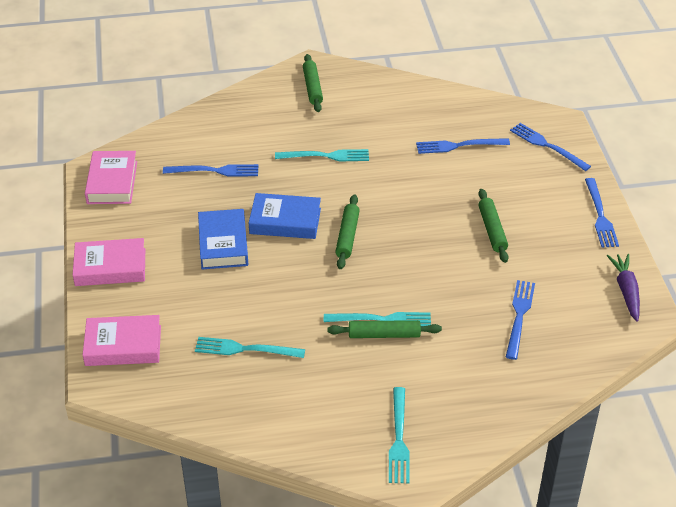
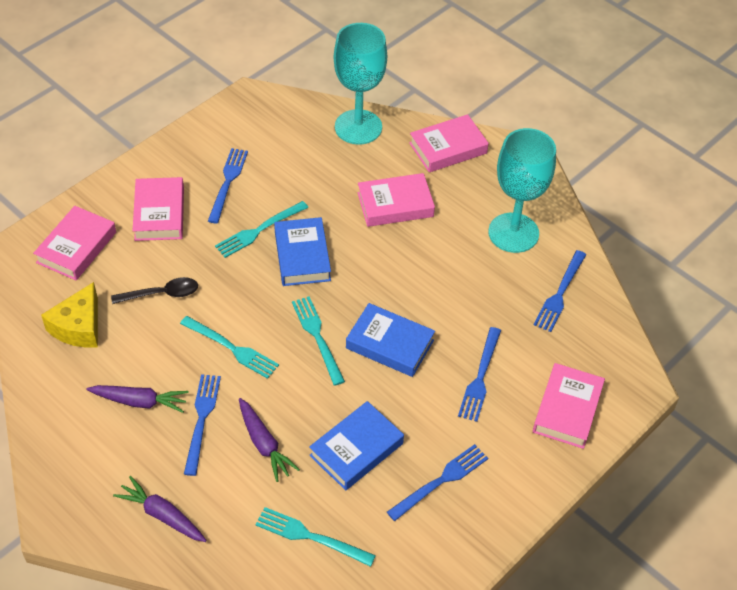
black spoon: none = 0 -> [111,277,198,304] = 1
blue book: [198,209,248,269] [249,193,321,239] = 2 -> [274,217,331,286] [309,401,404,490] [346,303,435,377] = 3
green rolling pin: [303,54,323,112] [327,320,442,338] [335,195,360,269] [478,189,509,263] = 4 -> none = 0
pink book: [73,238,145,286] [83,315,161,366] [85,151,137,204] = 3 -> [33,206,116,280] [133,177,184,241] [357,173,435,227] [409,114,489,172] [533,363,605,449] = 5
purple carrot: [607,254,640,322] = 1 -> [87,385,189,413] [113,476,207,542] [239,398,300,482] = 3
turquoise goblet: none = 0 -> [334,23,387,145] [488,128,556,253] = 2
yellow cheese: none = 0 -> [41,282,98,348] = 1

